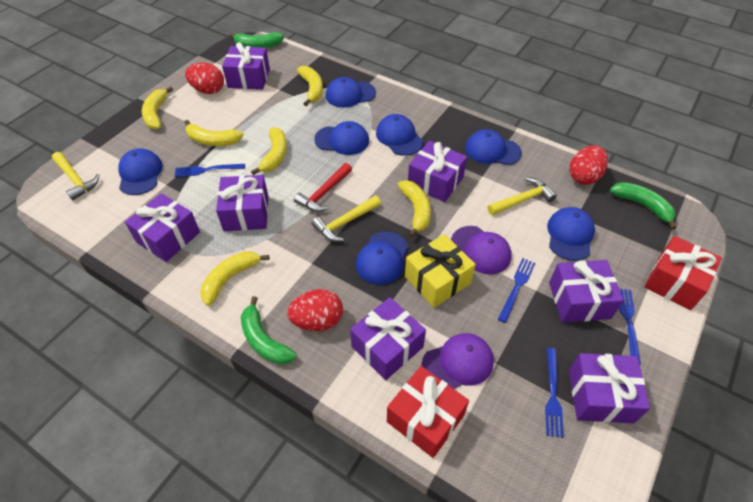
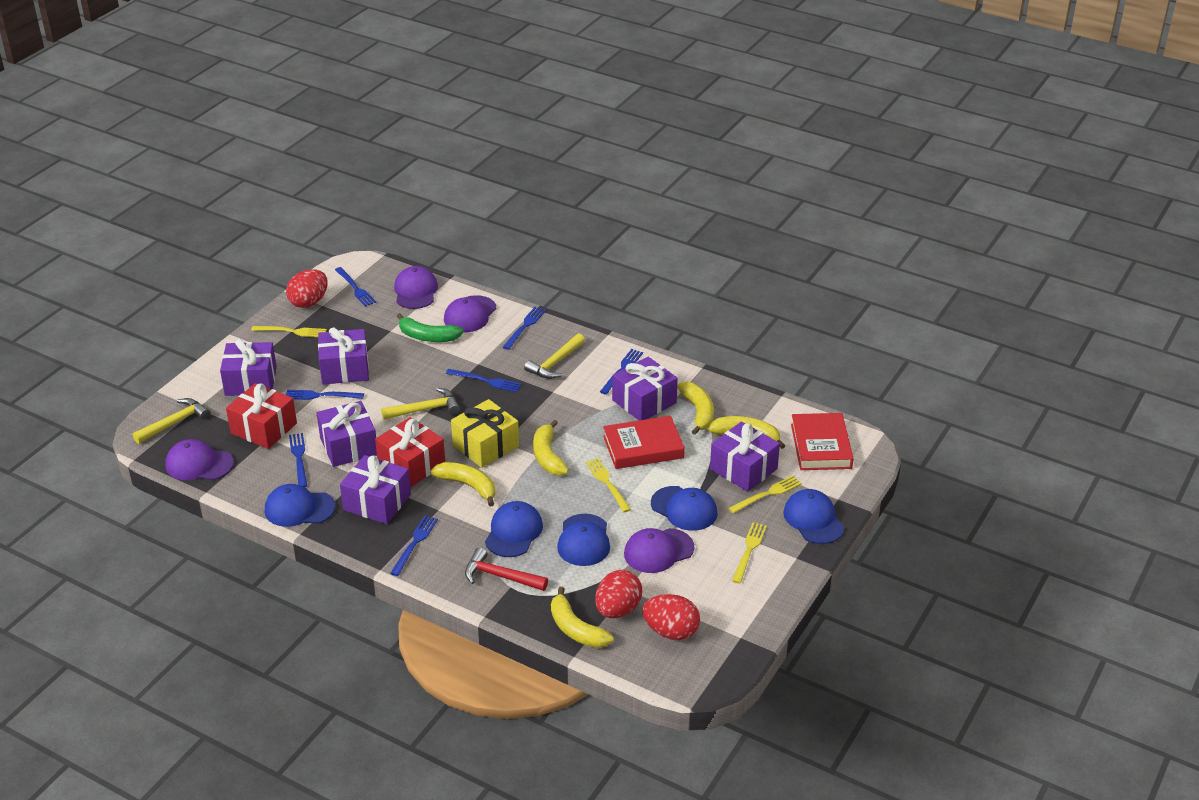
blue cap: [118,148,163,195] [314,121,369,155] [326,77,376,108] [356,232,408,285] [376,114,423,156] [465,129,522,165] [547,207,595,261] = 7 -> [265,484,335,527] [485,501,543,557] [557,514,610,566] [651,486,718,531] [783,489,844,544] = 5
blue fork: [174,164,245,177] [498,258,535,323] [545,348,564,438] [619,289,641,365] = 4 -> [286,390,364,400] [289,433,307,487] [335,267,376,307] [390,516,438,576] [446,369,521,392] [503,307,546,350] [600,349,643,395] = 7
green banana: [230,32,284,48] [241,296,297,364] [610,182,677,229] = 3 -> [397,313,464,342] = 1
purple cap: [421,333,494,389] [451,226,512,274] = 2 -> [165,439,234,480] [394,266,438,309] [444,295,496,332] [624,528,695,573] = 4
purple gift: [125,193,200,262] [216,175,268,231] [222,42,270,90] [350,297,426,380] [408,141,467,202] [549,260,624,323] [569,353,650,423] = 7 -> [220,339,277,396] [317,401,377,467] [318,327,369,384] [340,455,411,524] [612,357,678,420] [710,421,780,492] = 6
red book: none = 0 -> [603,416,685,469] [791,413,854,470] = 2
yellow banana: [142,86,173,129] [184,120,243,146] [200,251,270,306] [251,127,287,175] [297,66,323,106] [398,180,431,237] = 6 -> [430,462,495,506] [533,420,569,476] [551,587,613,648] [677,382,714,435] [708,416,785,449] = 5
yellow fork: none = 0 -> [251,326,327,337] [586,458,631,512] [728,475,802,513] [732,522,767,584] = 4

